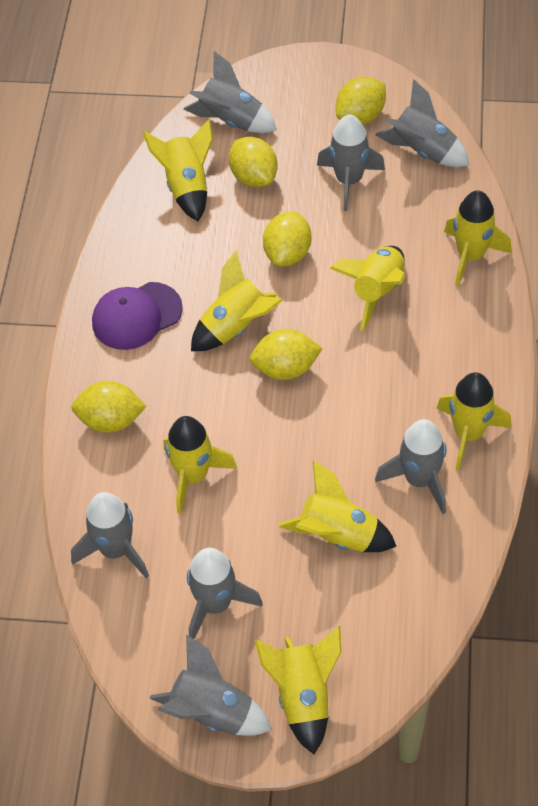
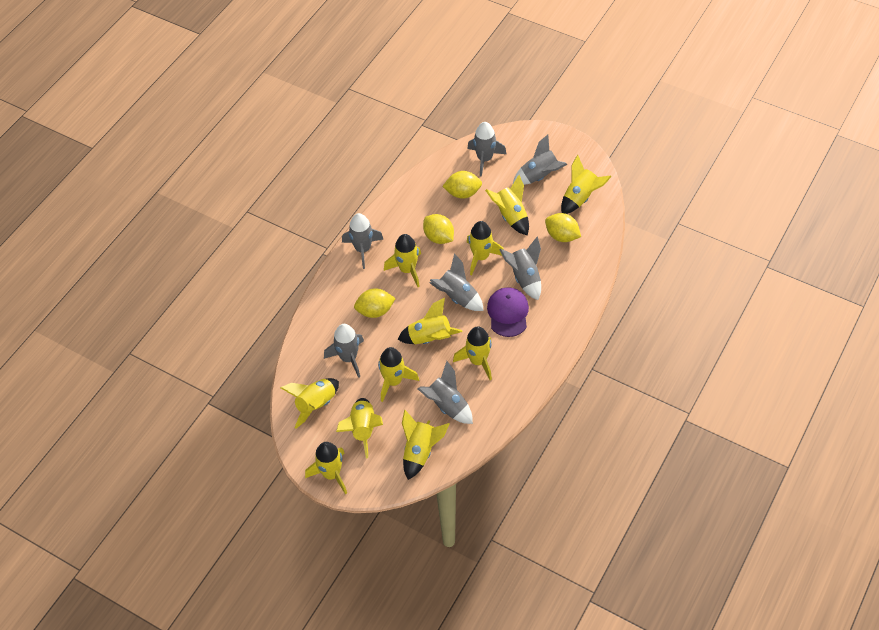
yellow lemon: [72,381,147,433] [229,137,278,187] [250,329,323,380] [263,212,311,267] [336,77,386,124] = 5 -> [354,288,396,318] [423,214,454,244] [442,171,482,199] [545,213,581,242] = 4
yellow rocket: [142,119,213,221] [163,416,237,514] [191,250,283,351] [254,626,341,754] [279,461,396,552] [330,246,406,331] [437,372,512,471] [444,190,512,286] = 8 -> [281,378,339,429] [305,442,347,495] [336,398,383,458] [378,347,419,402] [384,234,421,287] [397,298,462,344] [402,410,449,480] [453,326,492,380] [467,221,504,275] [485,175,529,235] [561,155,611,214] = 11

